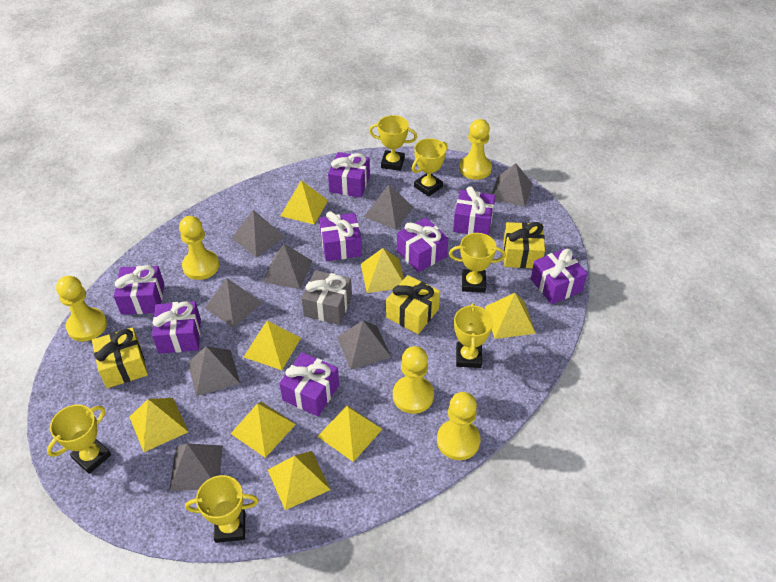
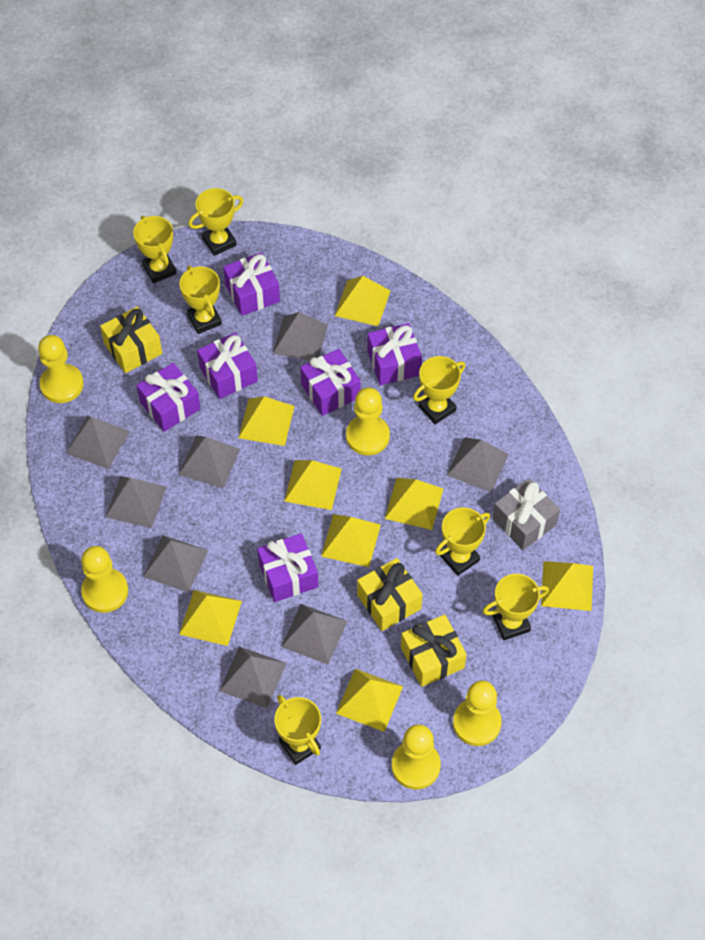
purple gift: [114,265,164,315] [152,301,201,354] [279,352,339,416] [319,211,362,261] [328,152,370,198] [397,218,449,272] [453,186,495,236] [531,249,588,304] = 8 -> [136,363,201,432] [197,332,258,399] [223,252,280,316] [257,533,318,602] [300,349,360,416] [367,323,422,385] = 6
yellow trophy: [47,405,111,474] [185,475,259,543] [369,115,417,171] [412,138,448,197] [449,233,506,292] [454,303,493,368] = 6 -> [133,216,177,283] [179,266,222,334] [188,188,243,256] [274,695,321,765] [413,356,466,424] [435,507,490,576] [483,574,549,640] = 7

